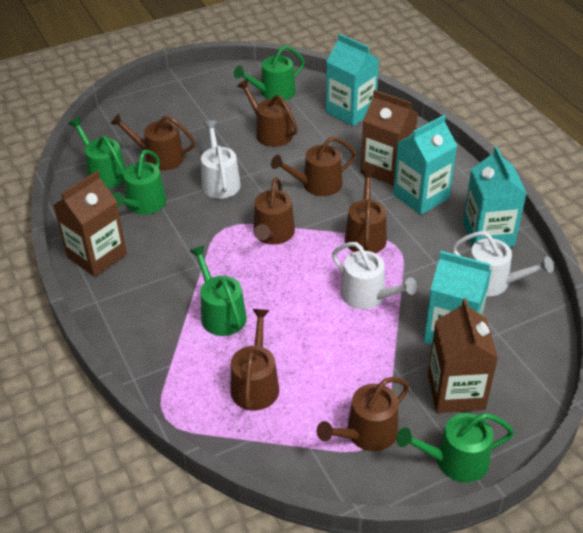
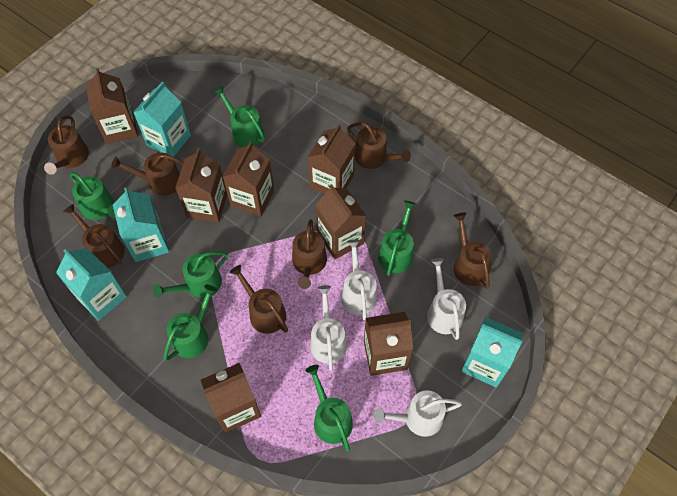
brown carton: [53,171,127,277] [361,90,418,186] [428,298,498,413] = 3 -> [86,68,138,144] [175,148,227,223] [201,363,261,433] [223,141,274,217] [308,124,355,194] [316,184,366,259] [364,312,413,376] = 7
green watering can: [68,117,126,188] [112,150,166,215] [189,245,247,336] [234,45,305,100] [397,413,514,483] = 5 -> [70,172,115,220] [153,251,228,298] [163,285,217,361] [214,86,265,147] [305,365,353,451] [378,201,416,276] = 6
white watering can: [201,120,241,199] [332,242,418,309] [452,231,554,296] = 3 -> [310,285,347,371] [342,240,377,320] [374,390,462,437] [427,258,466,340] = 4

